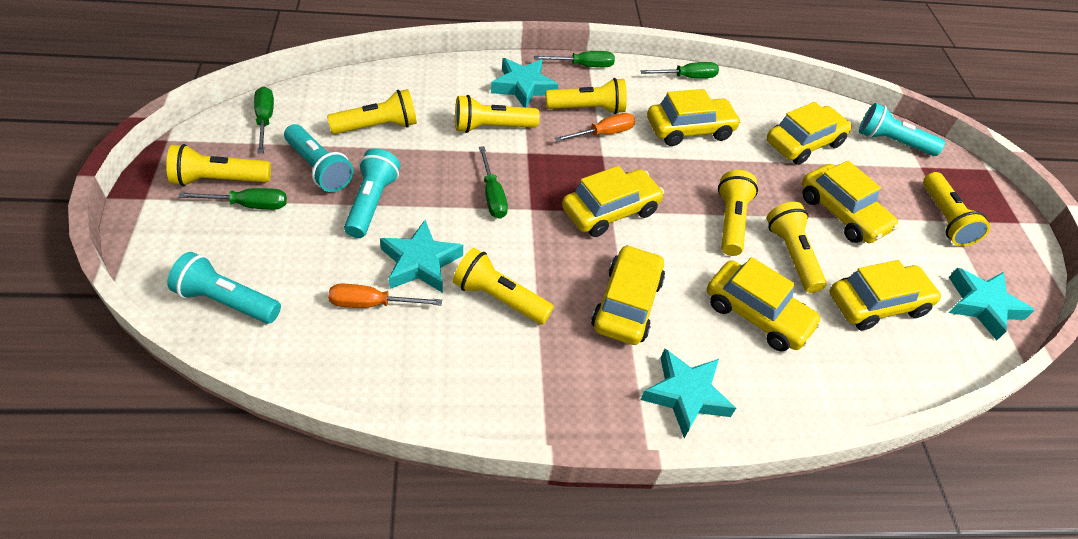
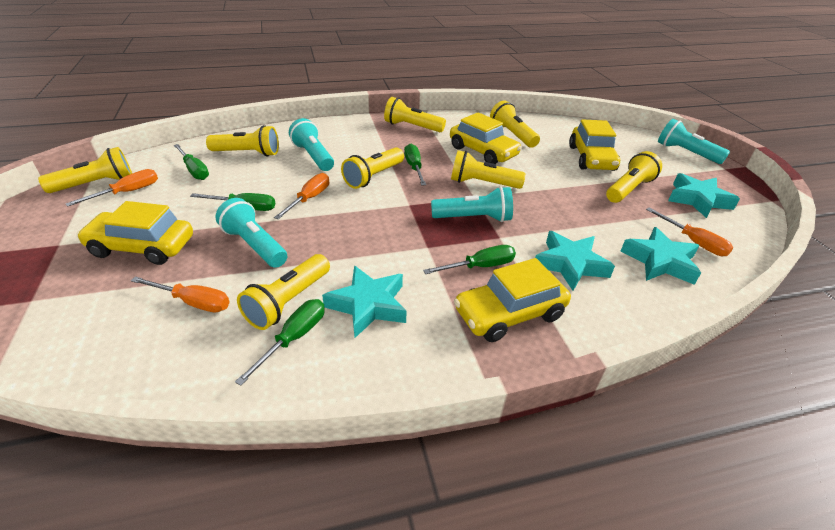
orange screwdriver: [328,284,442,308] [555,113,635,142] = 2 -> [66,169,158,207] [131,277,230,312] [274,173,329,219] [646,208,733,256] = 4
yellow car: [562,166,664,237] [591,245,665,345] [647,89,741,146] [707,257,823,352] [766,102,852,165] [802,161,899,243] [830,260,942,331] = 7 -> [77,201,193,265] [450,113,522,164] [454,258,571,342] [569,119,620,171] = 4

